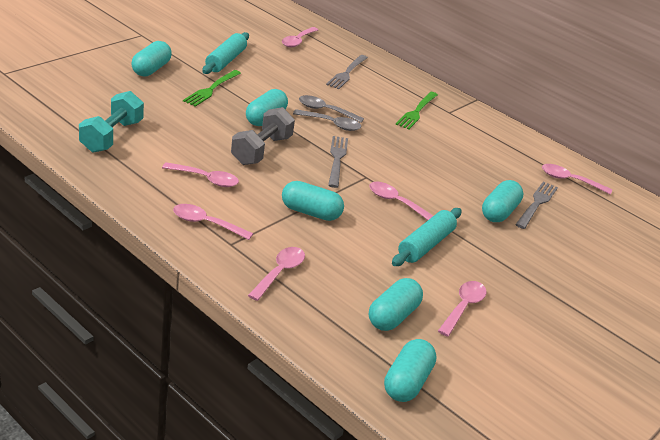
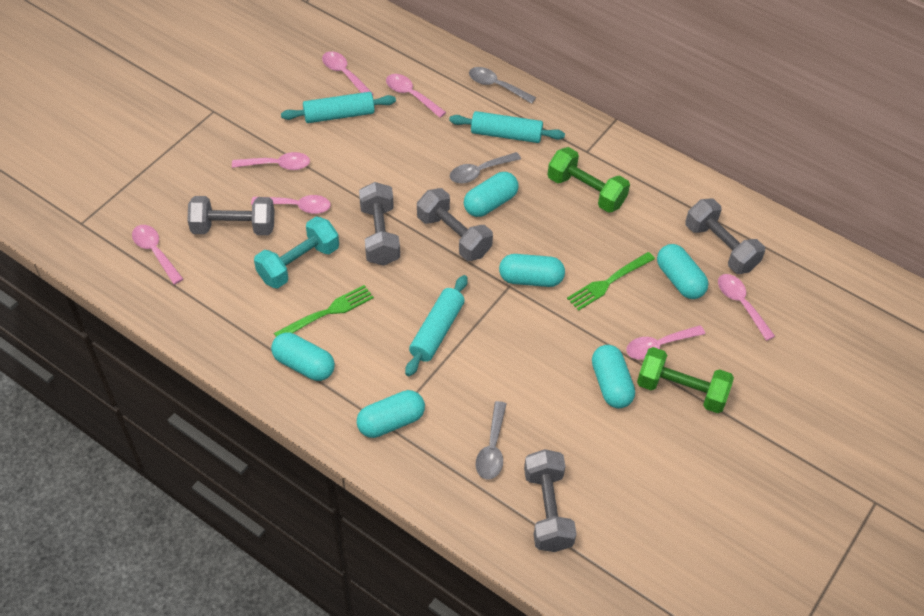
green dumbbell: none = 0 -> [548,147,630,213] [637,347,734,413] = 2
grey dumbbell: [231,107,295,165] = 1 -> [187,196,274,235] [359,182,400,266] [417,188,493,261] [524,449,576,552] [685,199,765,274] = 5
grey fork: [326,55,368,89] [328,136,348,188] [515,182,558,229] = 3 -> none = 0
grey spoon: [293,109,361,131] [299,95,364,123] = 2 -> [450,152,521,184] [469,67,536,104] [475,401,506,480] = 3
turquoise rolling pin: [202,32,249,74] [392,208,461,266] = 2 -> [281,92,396,123] [405,275,468,376] [449,111,565,143] = 3

